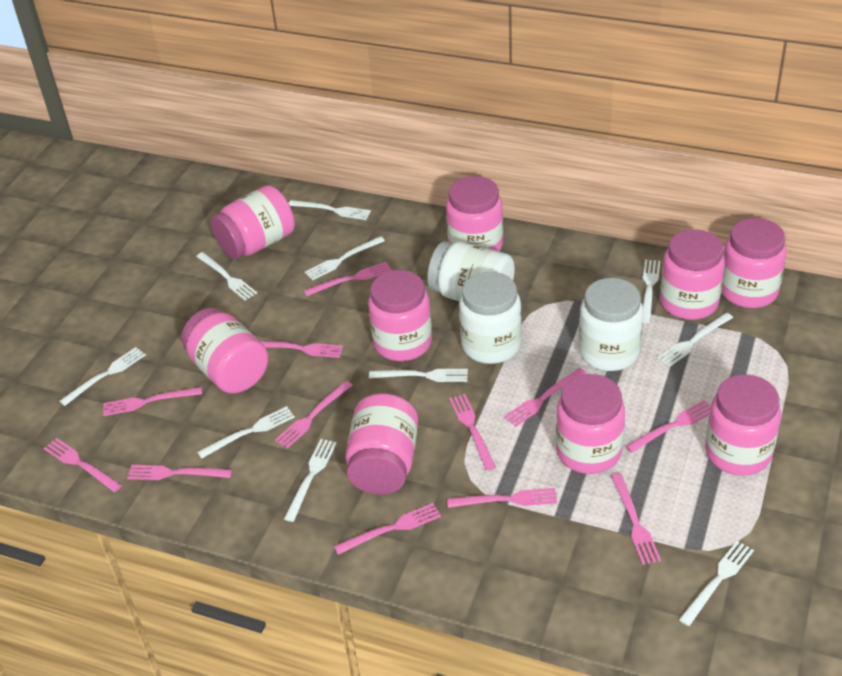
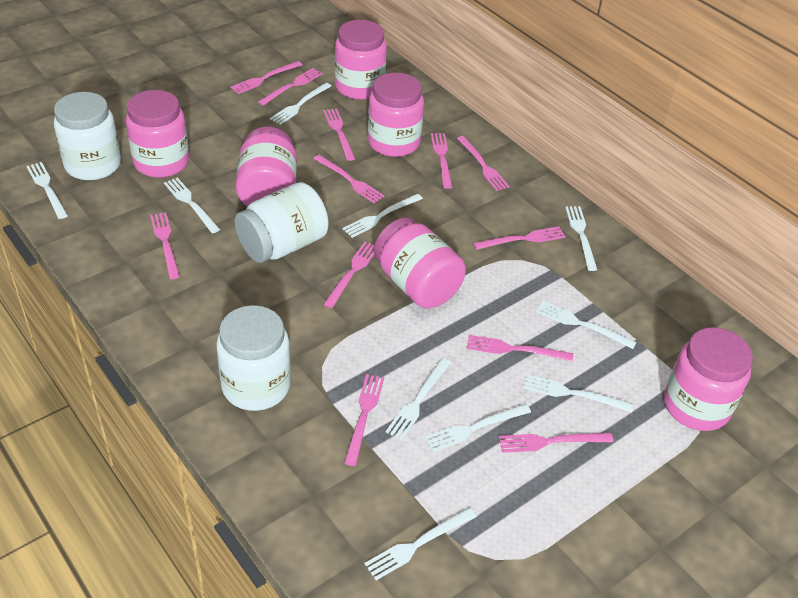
pink jar: [182,308,269,394] [211,185,295,259] [345,393,418,495] [368,270,432,361] [446,176,503,252] [556,374,625,474] [660,229,725,320] [705,375,781,476] [721,218,787,308] = 9 -> [126,90,189,178] [236,127,297,206] [334,20,387,100] [368,72,424,157] [374,217,466,309] [664,327,753,431] = 6

